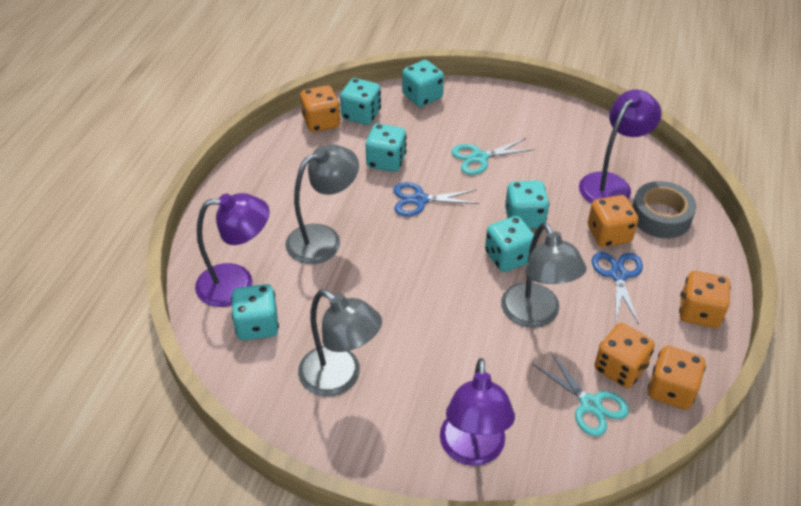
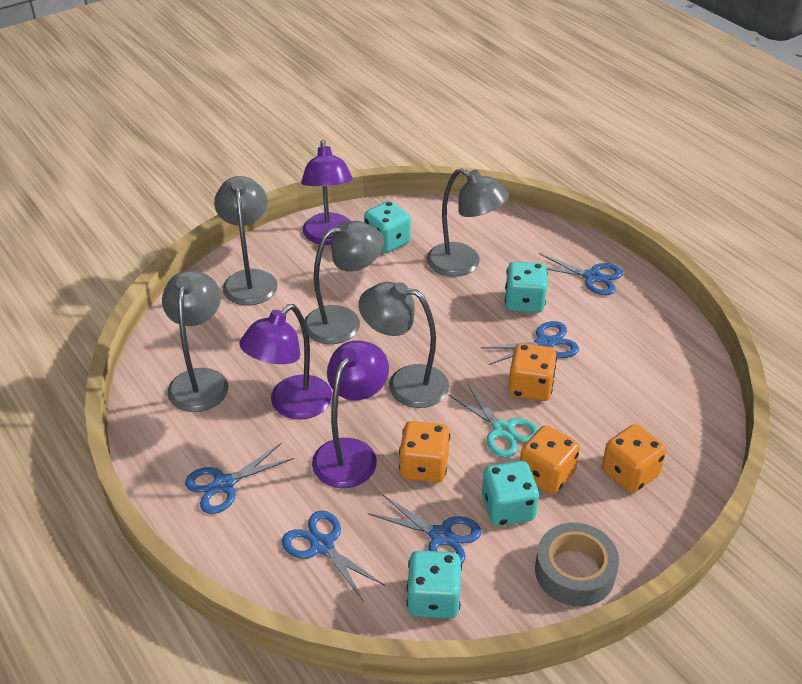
blue scissors: [393,182,479,217] [592,252,643,325] = 2 -> [185,443,294,514] [282,510,385,602] [368,494,481,564] [481,321,579,365] [539,253,623,295] = 5
grey lamp: [285,144,359,264] [298,290,382,397] [501,222,586,328] = 3 -> [162,270,228,412] [214,176,278,305] [305,221,384,344] [358,282,449,408] [427,168,509,277] = 5
orange dice: [300,85,340,132] [588,195,638,247] [594,323,655,388] [648,346,706,410] [679,271,731,328] = 5 -> [399,421,450,483] [508,343,557,401] [520,425,580,494] [602,424,666,493] = 4
turquoise dice: [231,284,279,341] [340,78,381,125] [366,124,407,172] [402,60,444,107] [485,216,534,272] [505,180,549,229] = 6 -> [364,201,411,253] [407,551,462,619] [482,461,539,526] [505,262,548,313] = 4
turquoise scissors: [451,138,535,175] [533,351,629,437] = 2 -> [448,383,539,458] = 1

